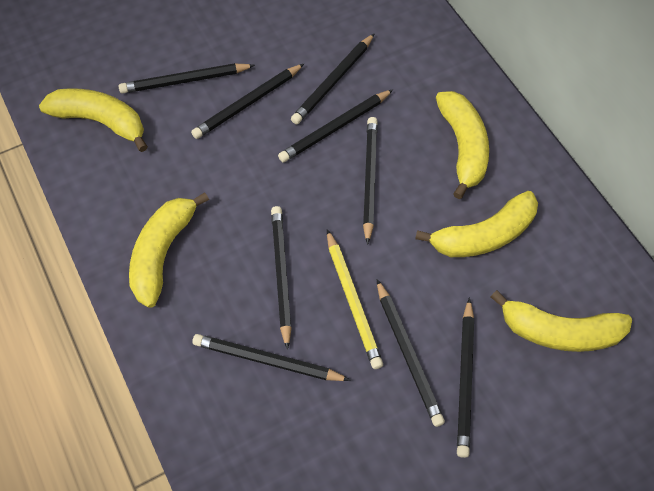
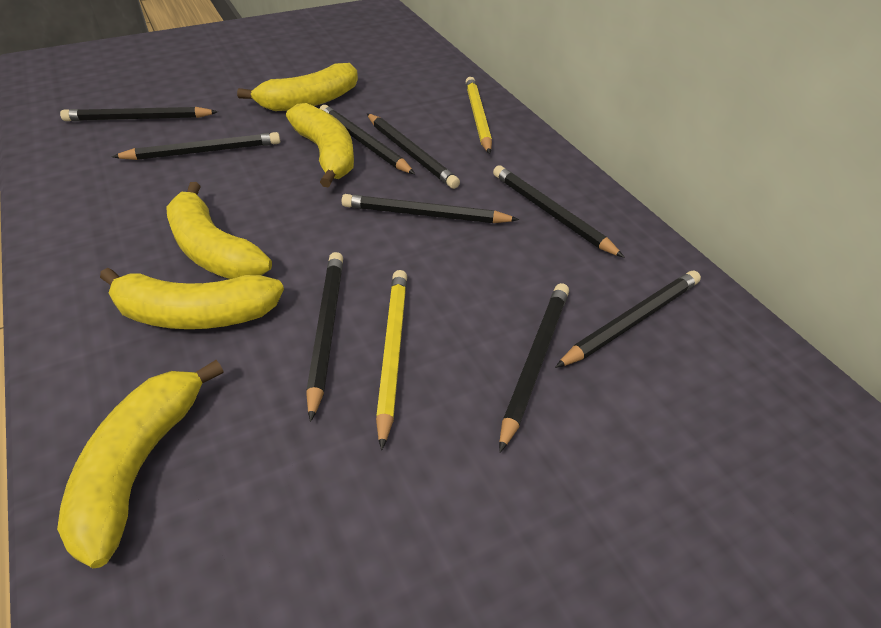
yellow pencil: [327,229,383,369] = 1 -> [376,270,407,450] [465,77,492,154] = 2

